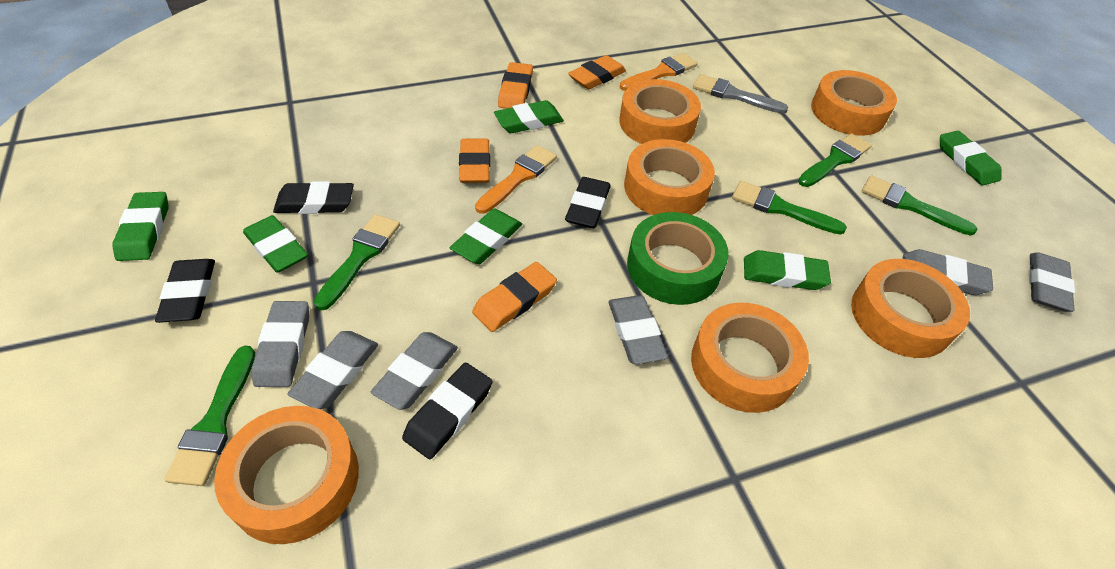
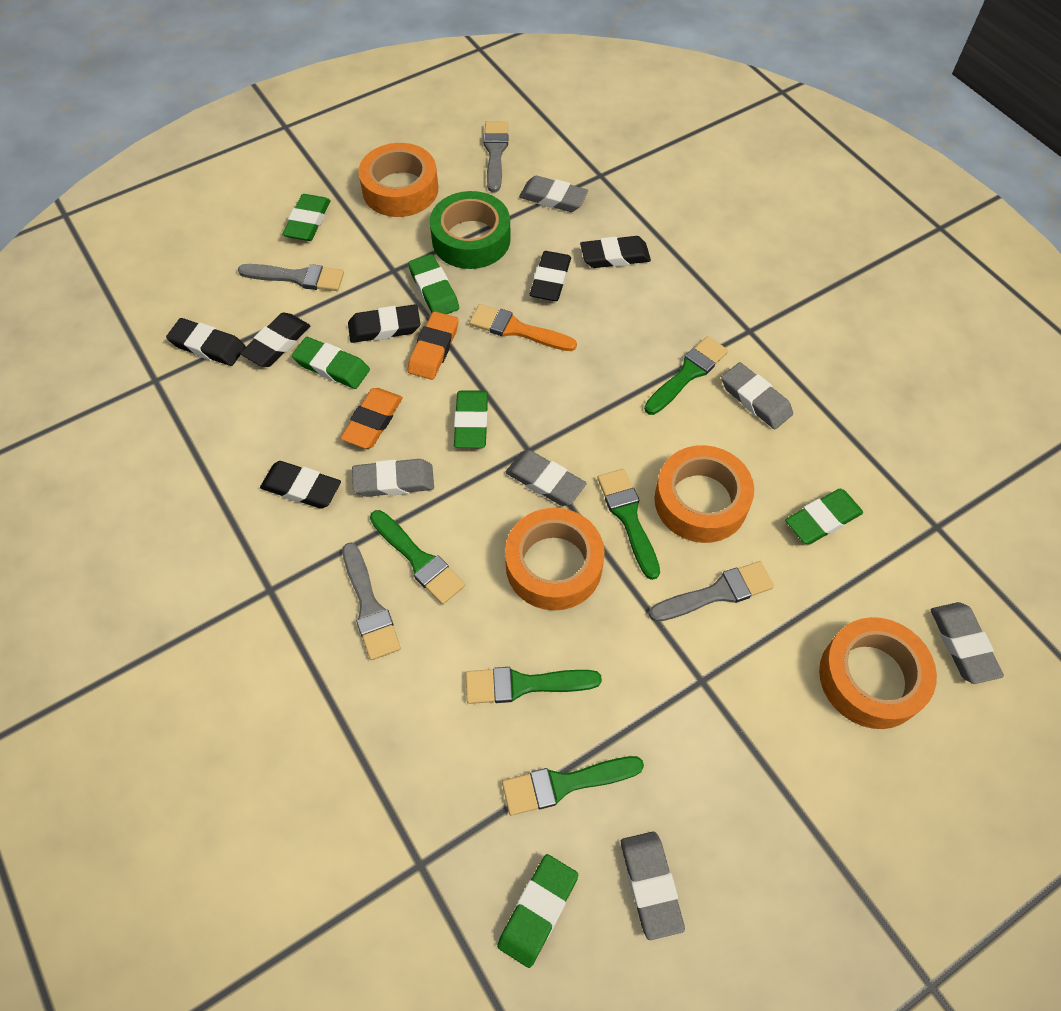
black eraser: [155,259,215,323] [273,181,354,214] [402,363,492,459] [565,177,611,228] = 4 -> [166,318,246,366] [240,313,310,367] [260,461,341,509] [348,304,421,343] [530,251,571,301] [580,236,651,268] = 6
grey brush: [693,74,789,114] = 1 -> [238,264,344,291] [342,542,401,660] [483,121,508,192] [649,561,774,622] = 4
orange brush: [475,145,557,214] [620,53,698,91] = 2 -> [469,304,577,351] = 1
orange eraser: [459,138,490,183] [472,262,557,332] [498,62,533,109] [568,55,626,89] = 4 -> [340,388,403,449] [408,311,459,380] = 2
orange tape: [214,406,359,544] [619,79,701,144] [624,139,715,215] [691,303,809,413] [811,70,897,136] [851,259,970,358] = 6 -> [358,143,438,217] [505,508,605,610] [654,445,754,543] [819,617,937,729] = 4

